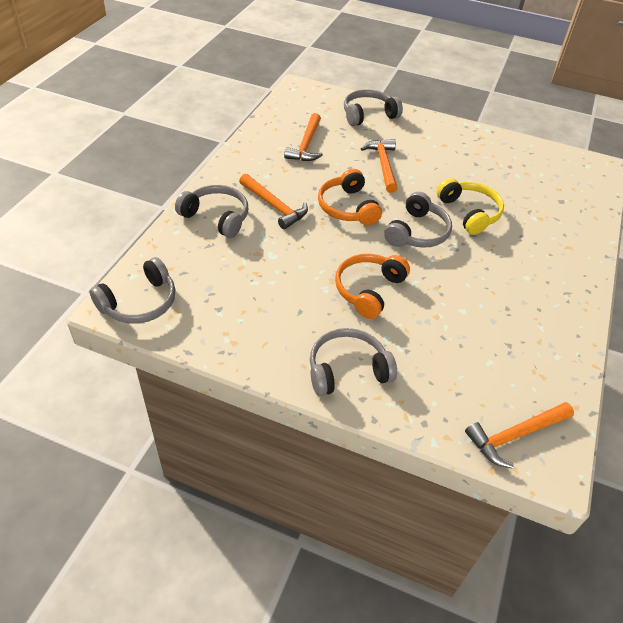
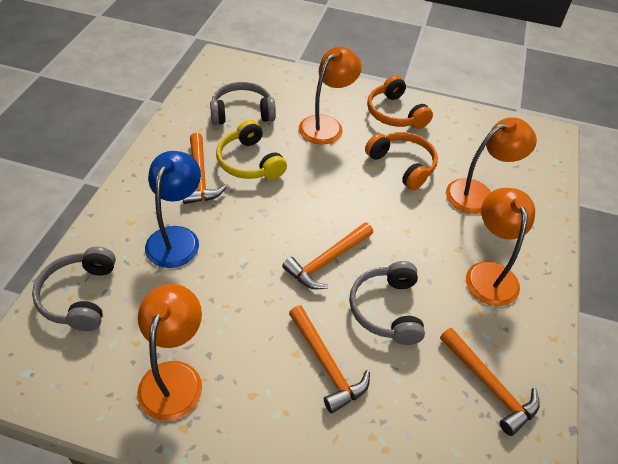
blue lamp: none = 0 -> [145,151,201,268] = 1
grey headphones: [90,257,175,324] [175,185,248,238] [310,328,397,396] [344,89,403,126] [384,192,452,248] = 5 -> [32,247,116,331] [210,82,276,125] [349,261,425,345] = 3
orange lamp: none = 0 -> [137,284,202,421] [299,47,362,145] [446,117,537,214] [466,188,535,306] = 4

